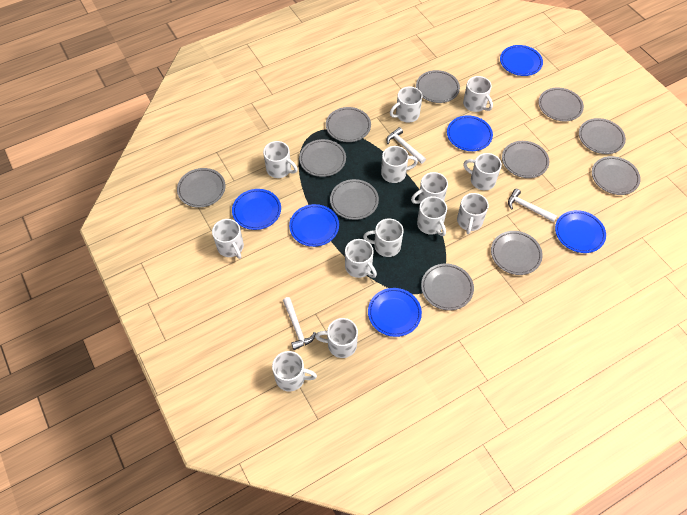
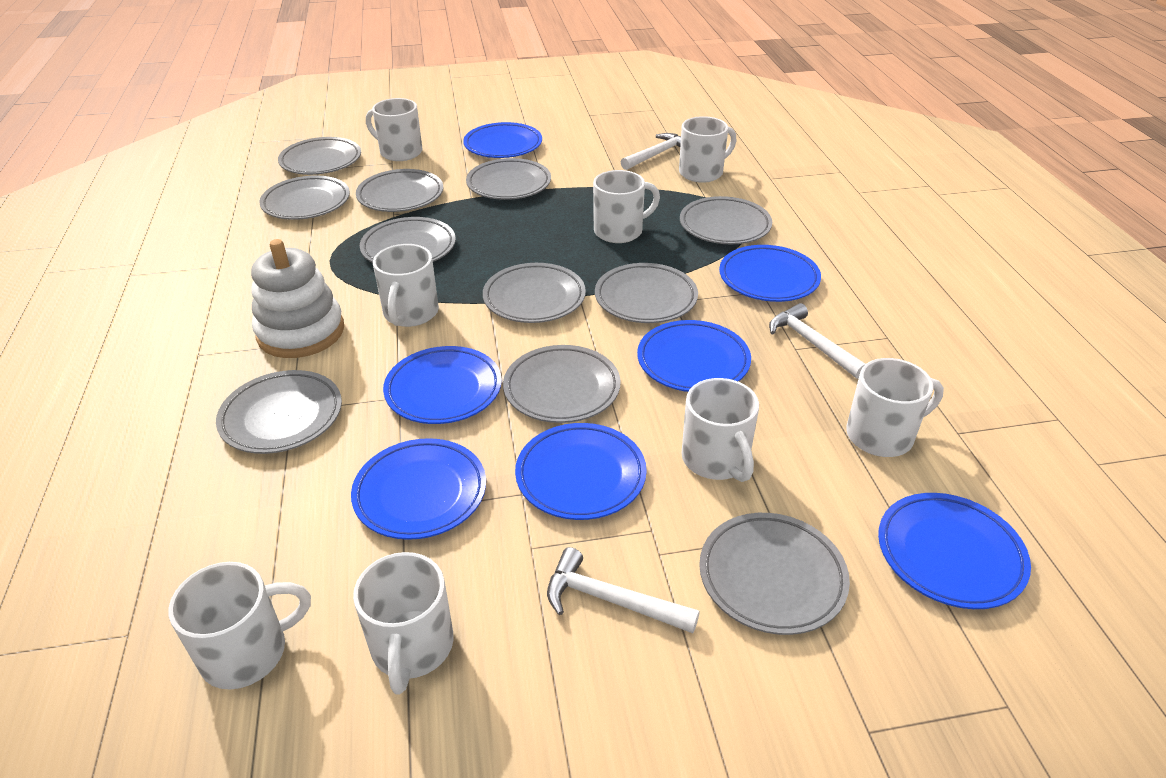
blue plate: [232,189,281,230] [289,204,339,247] [368,288,422,337] [447,115,493,151] [500,45,543,76] [555,210,606,253] = 6 -> [351,438,486,540] [383,346,502,424] [463,122,542,158] [515,423,647,520] [637,320,751,392] [719,245,821,302] [878,493,1031,609] = 7
white mug: [212,219,244,259] [263,141,298,178] [272,351,317,392] [315,318,358,358] [345,239,377,278] [363,218,404,257] [381,146,418,183] [390,87,422,123] [411,172,448,204] [417,196,447,236] [457,193,489,234] [463,76,493,112] [463,153,502,190] = 13 -> [169,562,311,690] [353,552,454,695] [366,98,423,161] [373,244,439,327] [593,170,660,243] [679,116,737,183] [682,378,759,482] [846,358,944,457] = 8
white stacking toy: none = 0 -> [251,239,344,358] = 1

